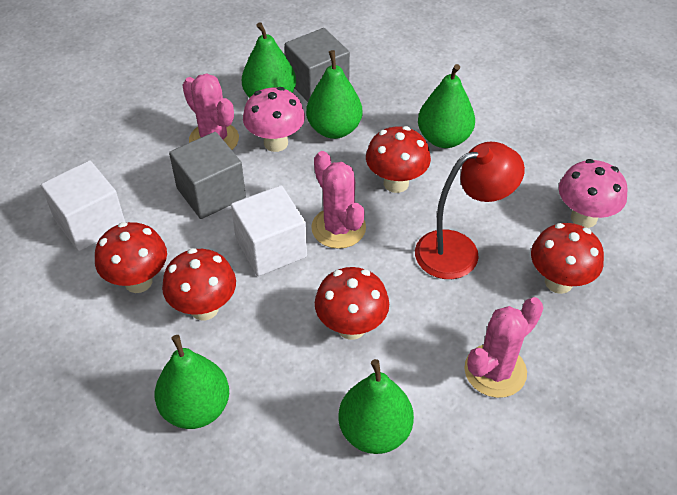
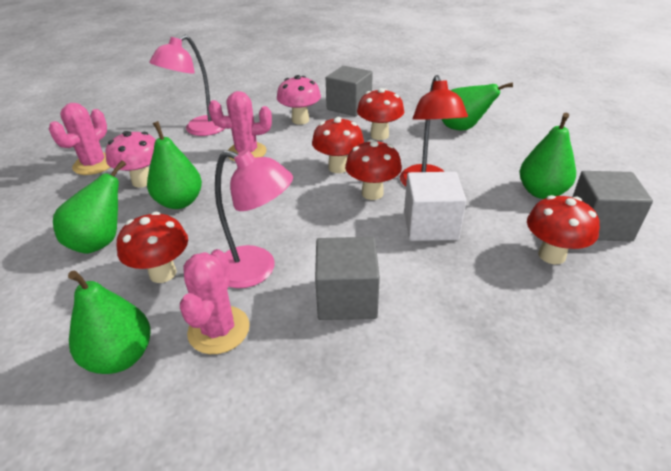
grey cube: [169,132,246,219] [285,28,350,102] = 2 -> [315,237,380,320] [326,66,373,116] [572,171,653,242] = 3
pink lamp: none = 0 -> [149,35,225,136] [215,150,293,288] = 2
white cube: [41,160,125,251] [231,185,307,276] = 2 -> [404,172,466,241] = 1

